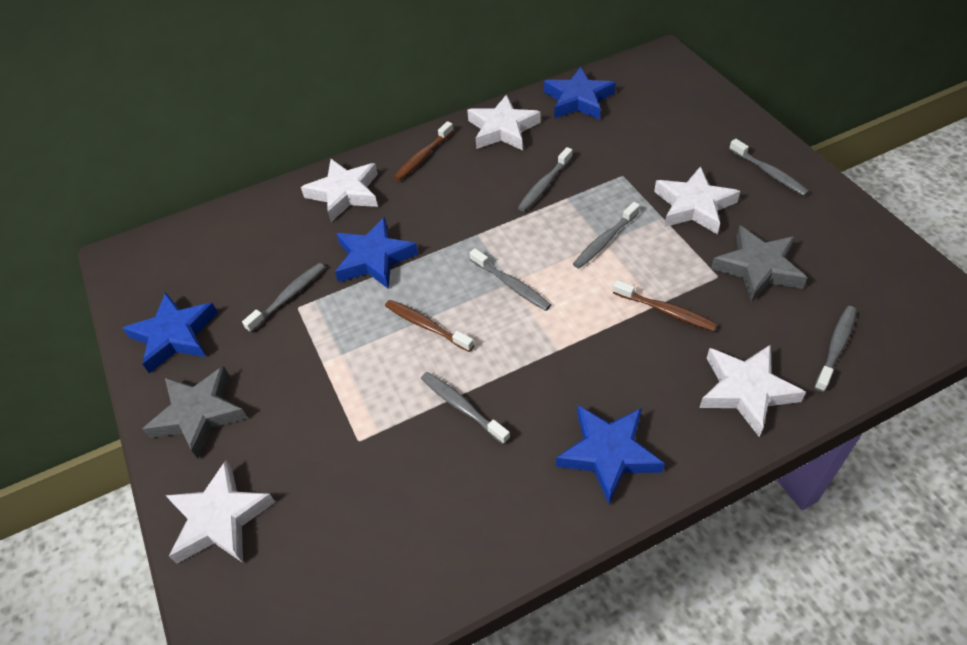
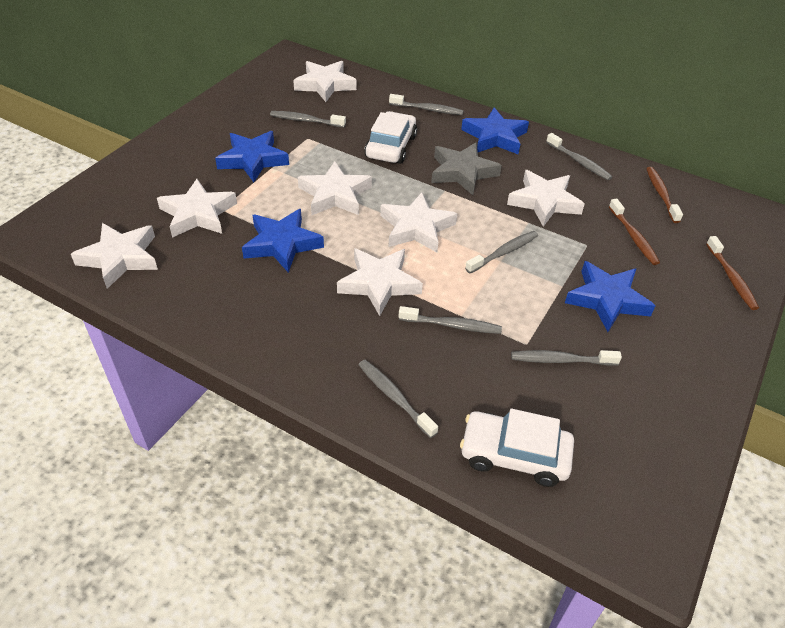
grey star: [143,366,248,459] [711,226,807,303] = 2 -> [431,142,502,195] = 1
white car: none = 0 -> [364,111,417,164] [460,409,574,487] = 2
white star: [165,460,275,564] [301,159,378,222] [467,94,541,151] [654,166,740,234] [699,344,806,437] = 5 -> [71,223,158,289] [157,179,237,238] [293,61,357,102] [298,161,372,215] [337,248,423,316] [380,192,457,252] [507,170,584,227] = 7

